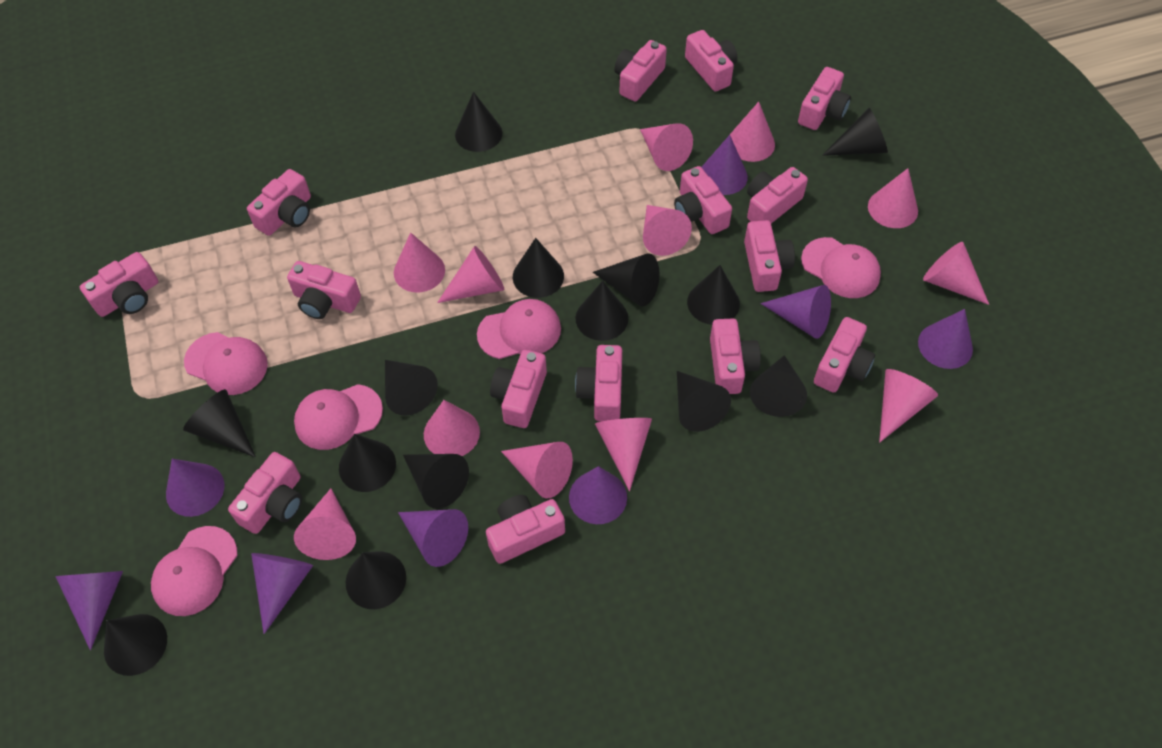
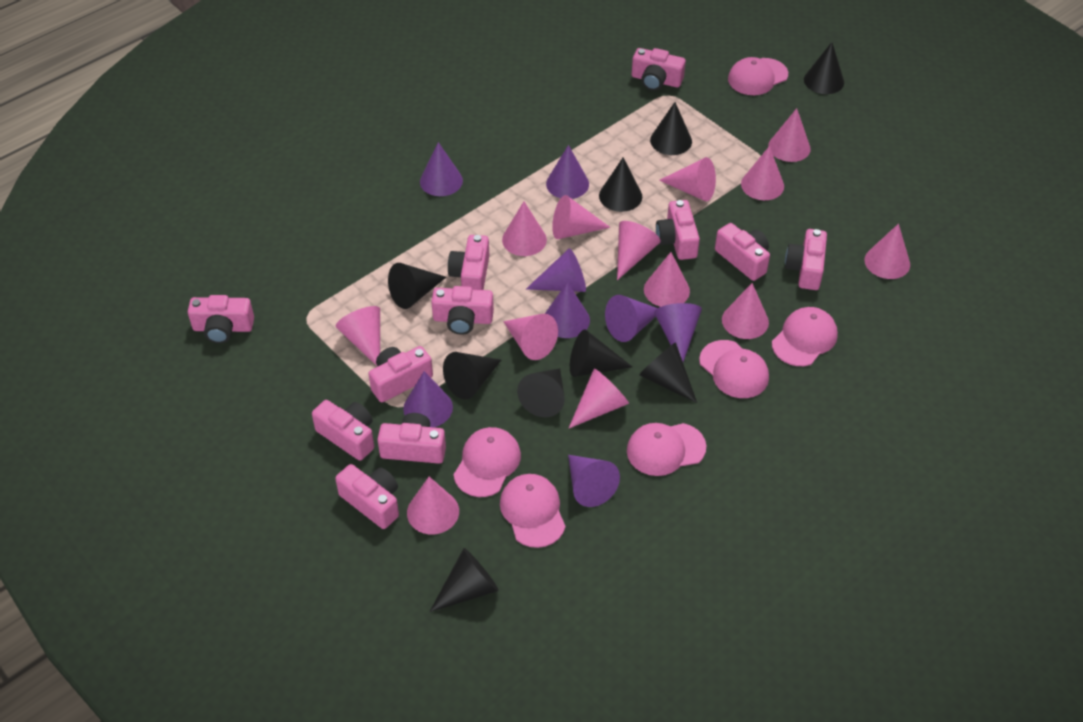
black cone: [104,614,167,676] [183,389,256,457] [339,434,396,492] [346,551,406,609] [385,360,438,416] [403,454,469,509] [455,92,503,152] [513,238,564,298] [576,281,628,341] [593,253,660,306] [677,371,731,432] [687,265,740,325] [750,355,807,417] [822,108,888,156] = 14 -> [388,263,446,309] [430,548,499,612] [443,352,501,399] [517,368,565,417] [570,329,632,377] [599,158,642,212] [639,342,697,403] [650,102,692,155] [804,42,844,94] = 9
pink camera: [80,252,158,317] [228,452,302,534] [247,169,311,236] [287,261,361,319] [486,495,565,564] [490,350,547,428] [575,345,622,421] [614,40,667,102] [674,166,732,234] [685,30,737,92] [710,319,761,394] [744,220,795,292] [747,167,808,223] [798,67,851,130] [814,317,875,393] = 15 -> [188,295,254,344] [312,400,374,461] [335,464,399,529] [368,346,433,402] [377,413,446,464] [431,286,494,335] [448,235,489,290] [632,48,686,91] [656,200,700,260] [715,223,770,281] [785,229,827,290] = 11
pink cap: [151,526,237,616] [184,332,268,395] [294,384,383,450] [477,299,561,359] [801,237,881,298] = 5 -> [453,427,521,497] [500,474,566,548] [627,423,706,476] [699,340,769,398] [728,57,788,95] [772,307,838,366] = 6
pink cone: [294,489,356,560] [394,232,445,292] [424,400,480,456] [437,246,504,303] [501,442,573,499] [595,418,652,491] [640,123,693,171] [643,205,692,256] [730,102,775,162] [868,168,918,228] [879,369,938,443] [923,242,989,305] = 12 -> [336,306,380,367] [407,477,459,534] [502,201,547,256] [503,314,558,360] [552,195,610,239] [569,368,629,428] [617,221,661,280] [644,252,690,307] [659,157,716,201] [722,283,769,339] [741,146,784,200] [768,108,811,162] [864,224,910,279] = 13

